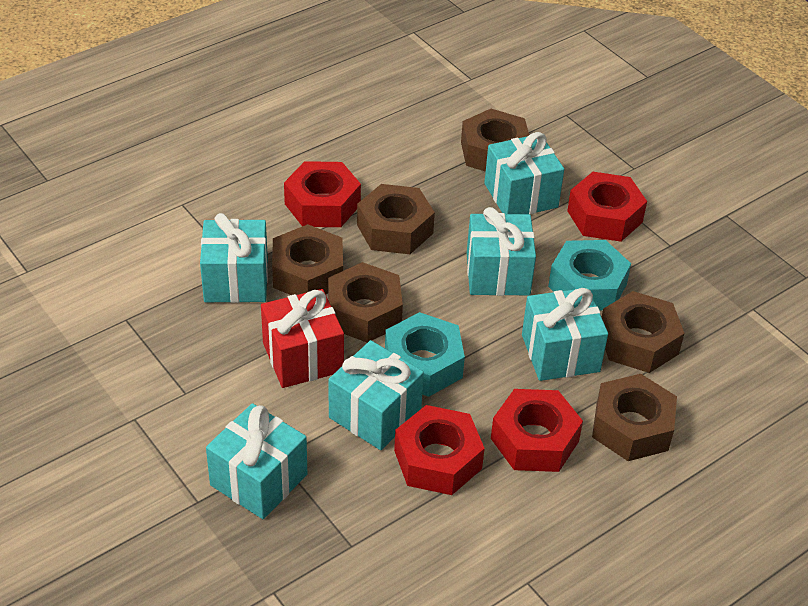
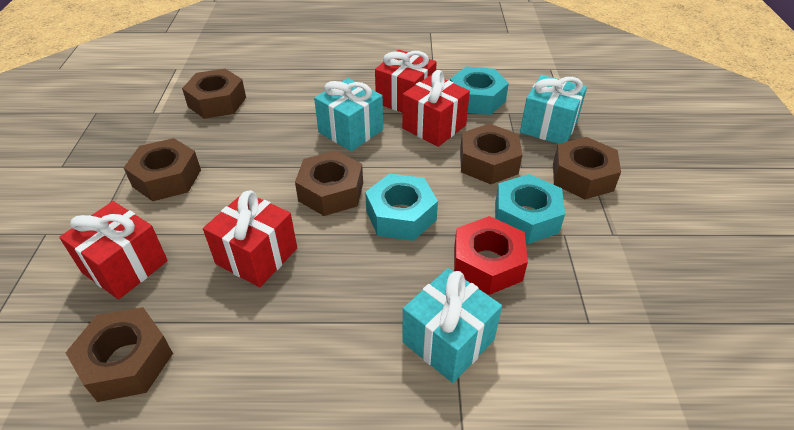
red gift: [261,289,344,388] = 1 -> [59,201,168,300] [203,190,297,287] [375,50,437,112] [402,70,470,147] = 4
red nut: [284,161,361,227] [394,405,485,495] [491,389,583,472] [567,172,647,242] = 4 -> [454,216,528,295] = 1
turquoise gift: [200,213,268,303] [206,403,307,519] [328,340,424,450] [467,207,536,296] [484,132,564,214] [522,288,608,381] = 6 -> [314,78,383,151] [402,268,502,383] [520,75,587,144] = 3
turquoise nut: [385,312,465,397] [548,240,631,310] = 2 -> [365,174,438,241] [450,67,509,115] [495,174,565,244] = 3

